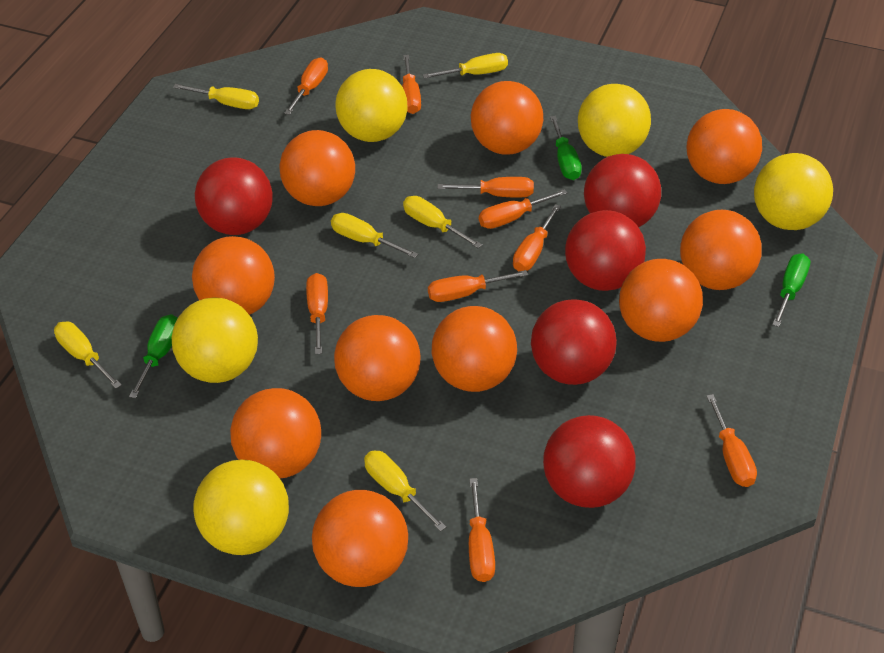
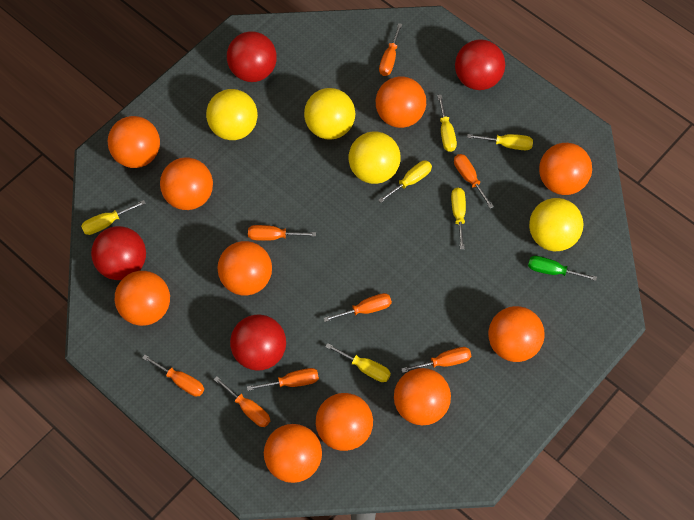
green screwdriver: [129,314,177,398] [550,116,582,180] [772,254,810,327] = 3 -> [528,256,597,281] = 1
orange screwdriver: [284,57,328,115] [306,273,328,354] [402,55,421,114] [428,270,528,302] [437,177,534,198] [469,478,495,582] [479,189,568,229] [513,204,561,271] [706,394,757,487] = 9 -> [142,355,204,397] [214,376,270,427] [247,368,319,391] [248,225,316,241] [324,293,392,322] [379,23,402,76] [401,347,471,373] [454,154,494,208] = 8
red ball: [195,157,273,235] [531,299,617,385] [543,415,636,508] [565,210,646,291] [584,154,661,227] = 5 -> [91,226,146,280] [227,31,277,82] [230,314,286,371] [455,39,505,90] = 4
yellow ball: [172,298,258,383] [193,460,289,555] [336,69,408,142] [578,84,651,157] [754,153,833,230] = 5 -> [206,89,258,140] [304,88,355,140] [349,131,401,184] [529,198,584,251] = 4

